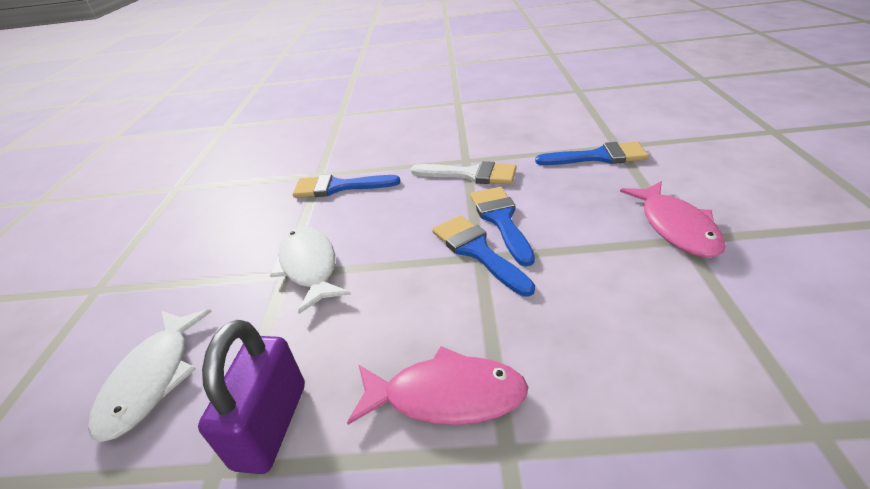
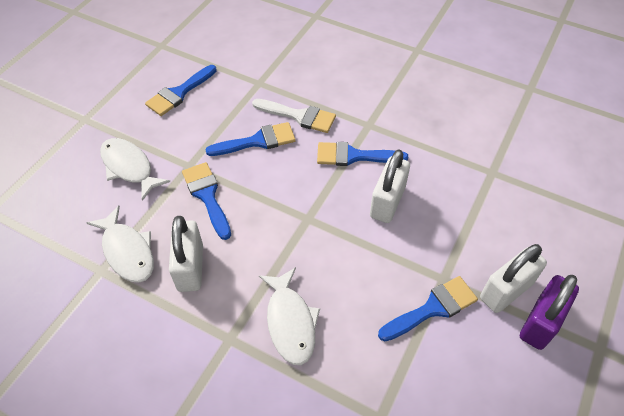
blue brush: [293,174,400,198] [432,215,535,297] [470,187,535,267] [535,142,649,165] = 4 -> [145,65,217,116] [182,162,231,240] [205,122,296,156] [317,142,408,166] [378,276,478,341] = 5
pink fish: [347,346,528,425] [620,181,726,258] = 2 -> none = 0
white fish: [88,309,212,442] [270,226,351,314] = 2 -> [86,206,154,283] [100,138,170,201] [259,267,320,365] = 3
white padlock: none = 0 -> [169,216,203,292] [370,149,410,223] [480,244,547,313] = 3

